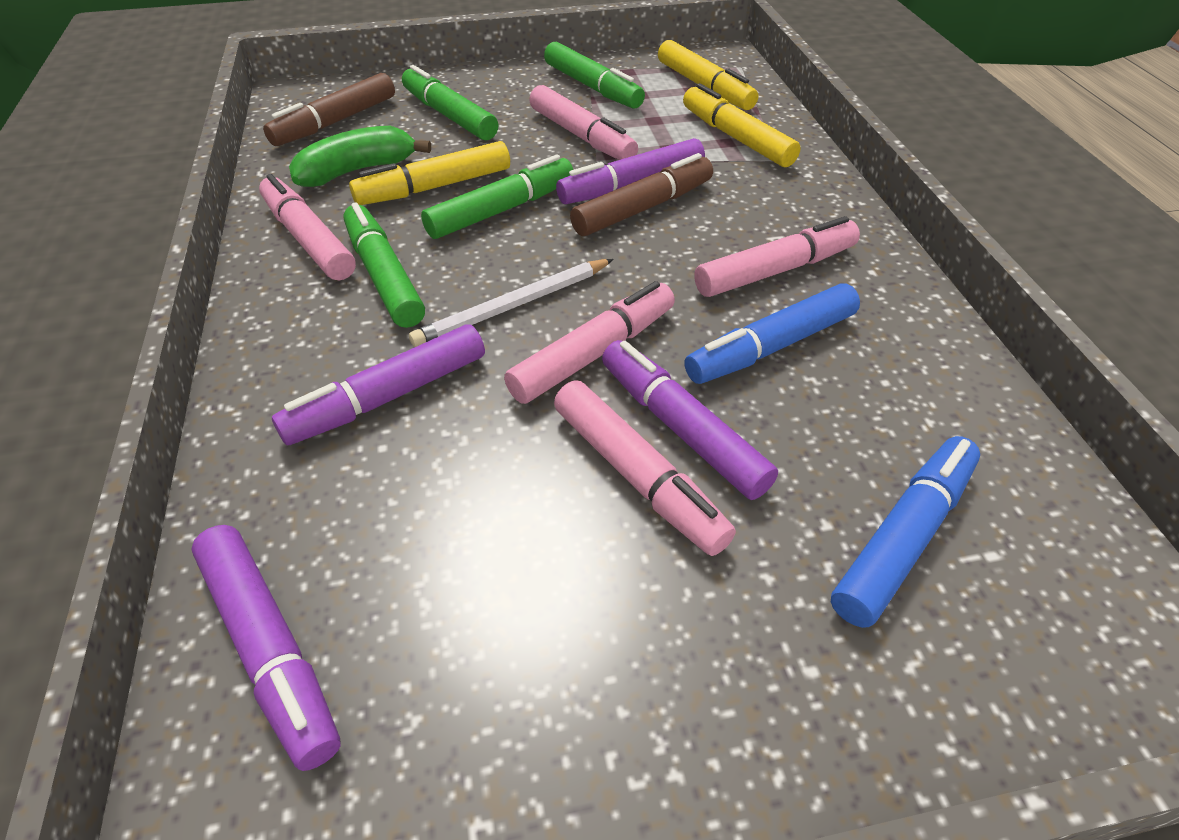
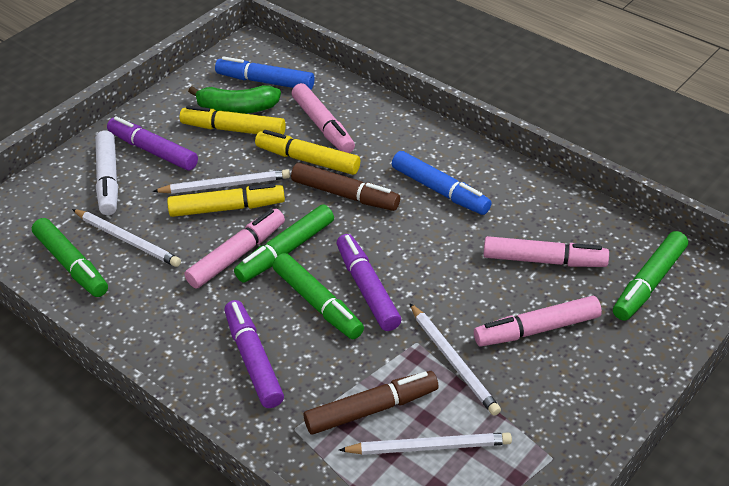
pink marker: [259,174,356,280] [504,281,675,404] [529,85,638,160] [554,380,736,556] [694,216,860,297] = 5 -> [184,209,285,289] [292,83,355,153] [474,296,602,346] [483,236,609,267] = 4
purple marker: [191,525,341,771] [272,324,485,445] [556,138,705,204] [602,340,778,500] = 4 -> [107,116,198,171] [224,300,284,408] [337,234,401,331] = 3
white marker: none = 0 -> [95,131,118,215] = 1
white pencil: [409,259,614,347] = 1 -> [72,209,181,267] [153,169,290,194] [339,432,512,455] [410,303,501,416] = 4

